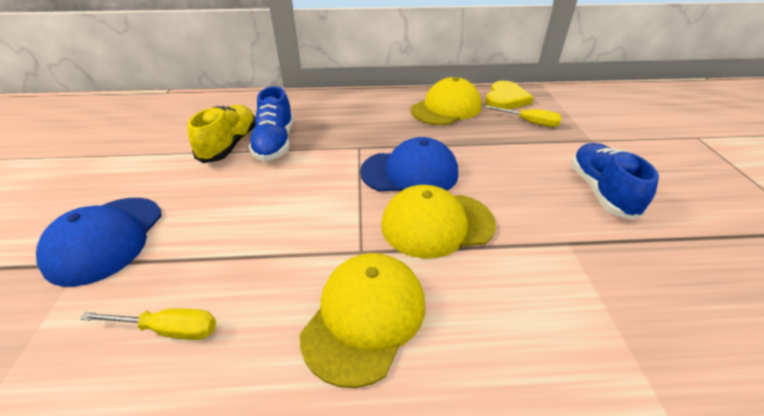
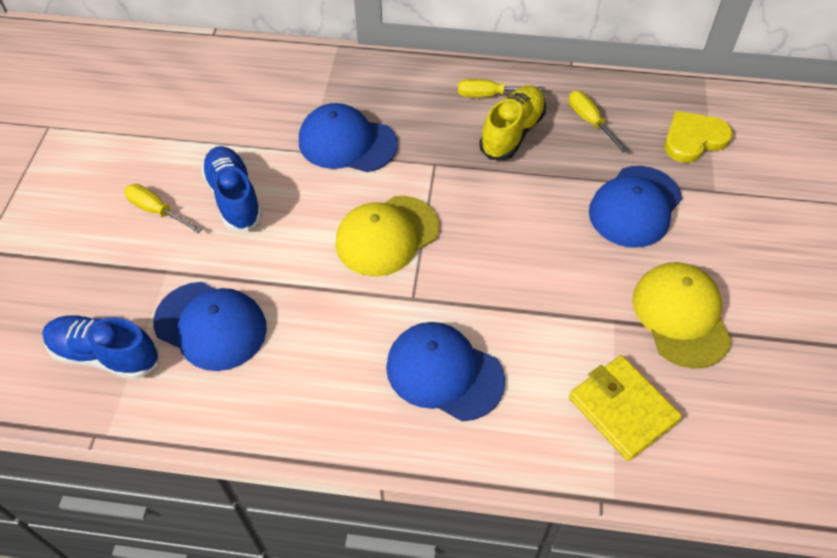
blue cap: [36,198,162,287] [360,137,458,192] = 2 -> [153,282,267,371] [299,103,398,172] [386,322,505,421] [589,166,682,248] = 4
yellow cap: [300,253,425,388] [381,185,496,259] [411,77,481,125] = 3 -> [335,196,439,276] [632,262,732,368] = 2
yellow screwdriver: [80,308,216,340] [485,105,562,127] = 2 -> [124,184,202,233] [458,79,545,97] [569,91,628,153] = 3
yellow wallet: none = 0 -> [569,355,682,461] = 1

